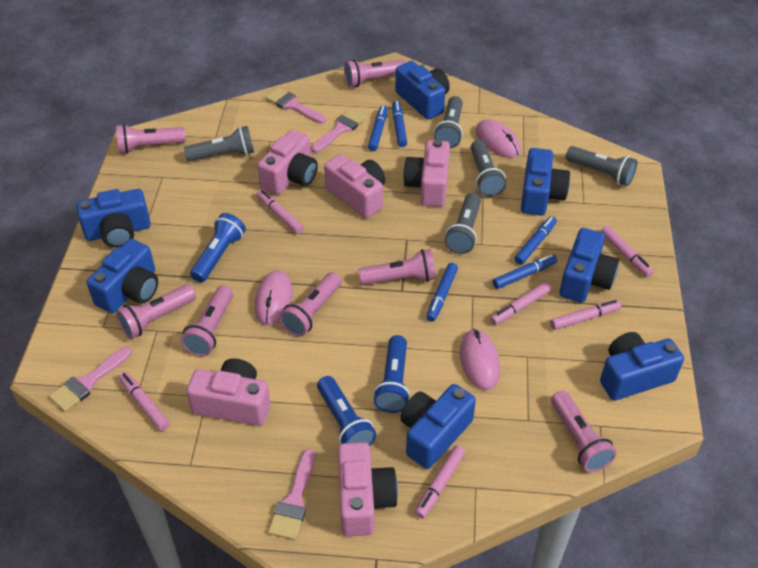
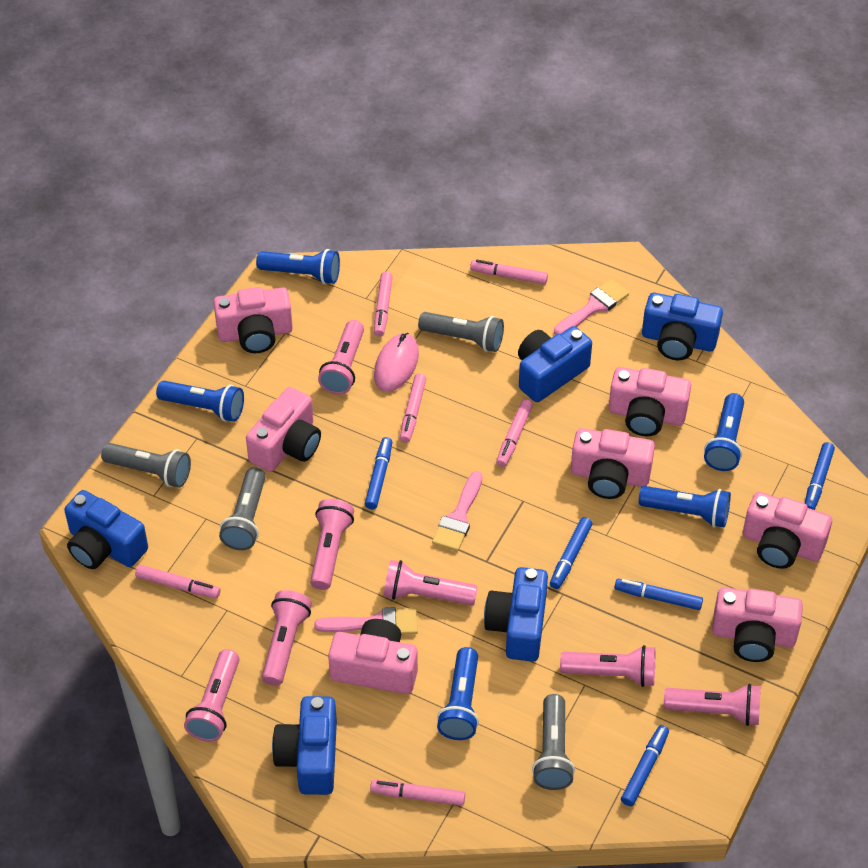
blue camera: [77,189,151,248] [87,239,158,313] [395,61,450,120] [400,384,476,469] [521,148,570,216] [559,228,619,303] [600,332,684,400] = 7 -> [64,490,148,569] [272,696,337,795] [484,567,548,662] [518,326,592,402] [642,293,723,360] = 5
blue flashlight: [190,213,246,283] [317,376,376,446] [373,335,410,413] = 3 -> [156,381,244,422] [256,249,340,284] [437,647,479,740] [638,486,731,528] [704,393,744,471] = 5
grey flashlight: [184,126,254,161] [434,96,463,148] [445,193,481,254] [471,140,506,197] [566,146,637,186] = 5 -> [101,443,191,488] [219,467,265,550] [418,312,504,352] [532,694,575,790] = 4
pink brush: [49,347,132,412] [265,88,326,124] [268,449,315,540] [311,108,367,153] = 4 -> [314,607,418,635] [432,471,483,551] [554,279,629,335] = 3
pink camera: [186,358,270,426] [258,130,318,195] [324,154,385,218] [338,442,398,536] [403,139,450,207] = 5 -> [213,287,293,353] [246,387,321,472] [328,619,418,694] [571,428,655,499] [609,367,691,436] [712,587,803,662] [743,492,832,569] = 7
pink mouse: [255,270,293,326] [460,329,500,390] [476,120,521,158] = 3 -> [374,333,419,392] = 1

